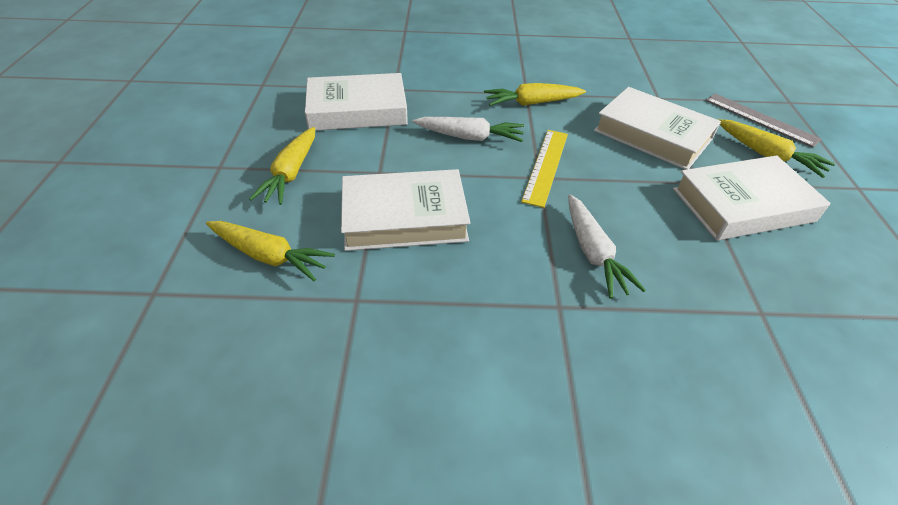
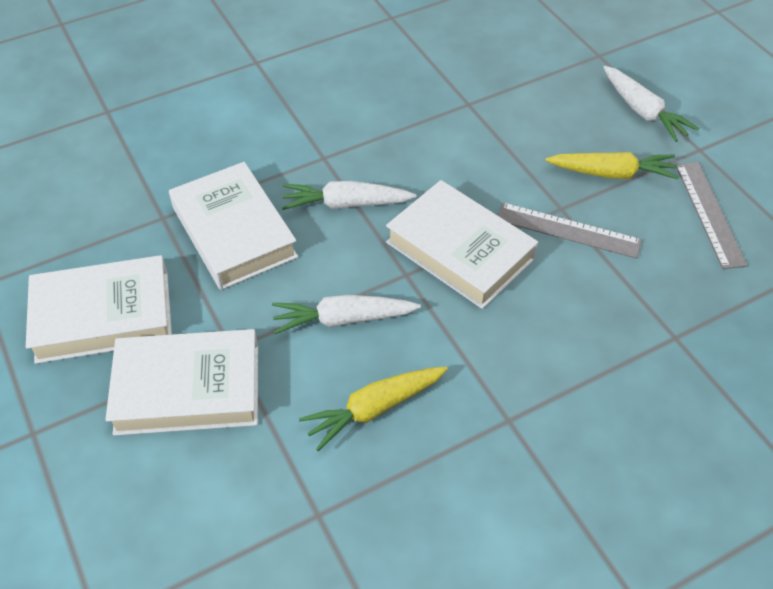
grey ruler: [706,94,821,147] = 1 -> [497,202,642,259] [675,162,748,269] = 2
white carrot: [413,117,524,142] [568,194,646,299] = 2 -> [272,295,421,334] [282,181,416,210] [603,66,699,142] = 3
yellow carrot: [206,221,335,281] [249,127,315,205] [484,83,586,106] [717,119,835,178] = 4 -> [299,367,448,451] [545,152,679,180] = 2
yellow ruler: [521,130,568,208] = 1 -> none = 0

